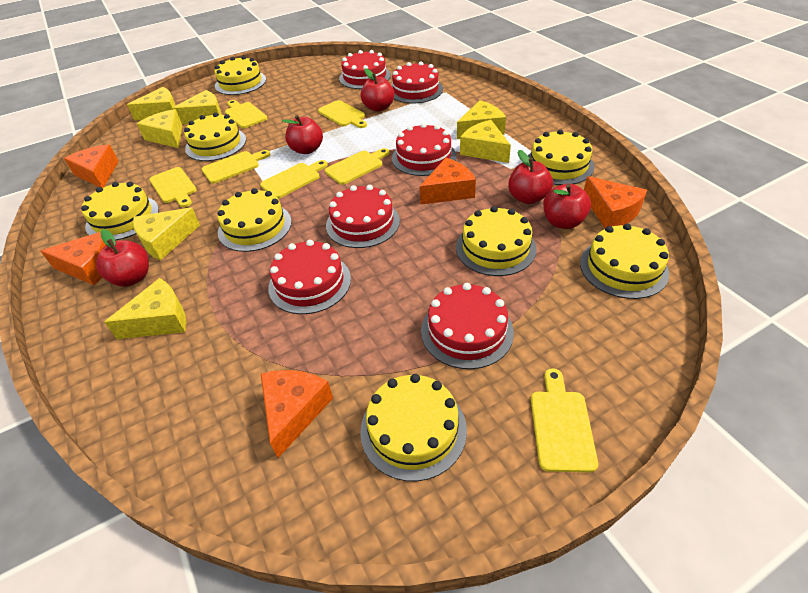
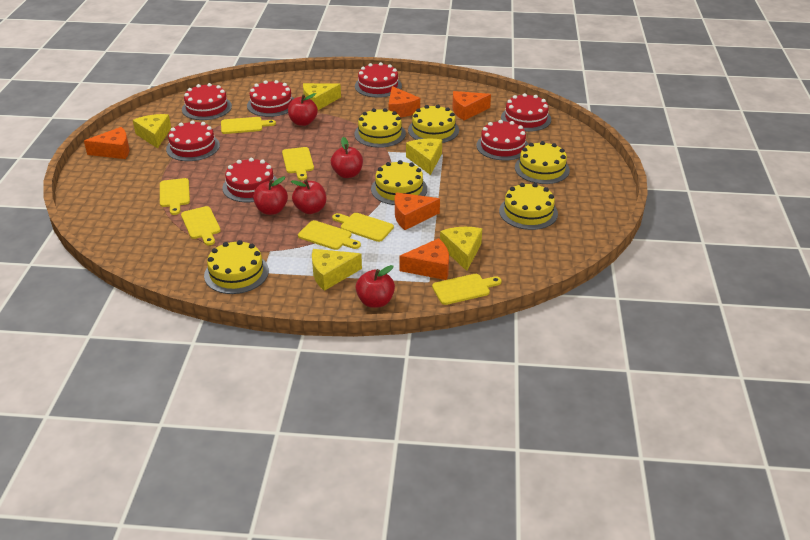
red cake: [268,240,351,314] [326,185,400,248] [339,50,391,89] [392,61,443,103] [392,123,457,176] [421,283,514,369] = 6 -> [166,120,220,161] [182,83,232,120] [222,158,277,202] [247,80,294,117] [355,62,402,98] [476,120,529,161] [501,93,551,132] = 7
yellow cake: [81,182,159,241] [184,113,246,161] [215,56,266,95] [217,188,292,252] [360,374,467,481] [456,206,537,276] [528,129,595,185] [580,223,669,299] = 8 -> [204,240,269,294] [354,108,406,148] [371,160,427,205] [408,105,459,143] [499,183,558,230] [515,141,570,184] = 6
yellow cheese: [104,278,186,339] [127,87,176,121] [133,207,200,261] [137,109,182,148] [172,90,222,124] [457,100,506,139] [460,120,511,163] = 7 -> [133,114,171,149] [303,83,341,110] [312,249,362,291] [406,139,442,175] [440,227,482,271] = 5

